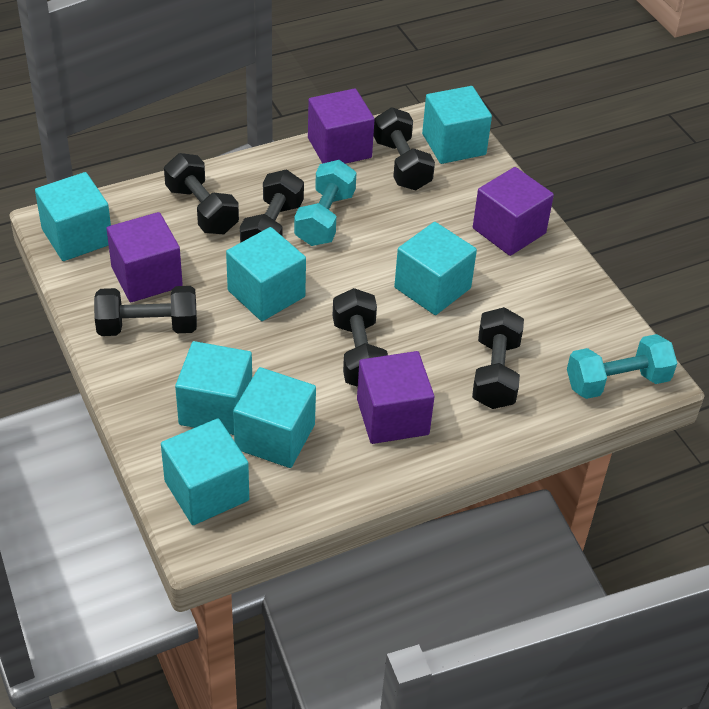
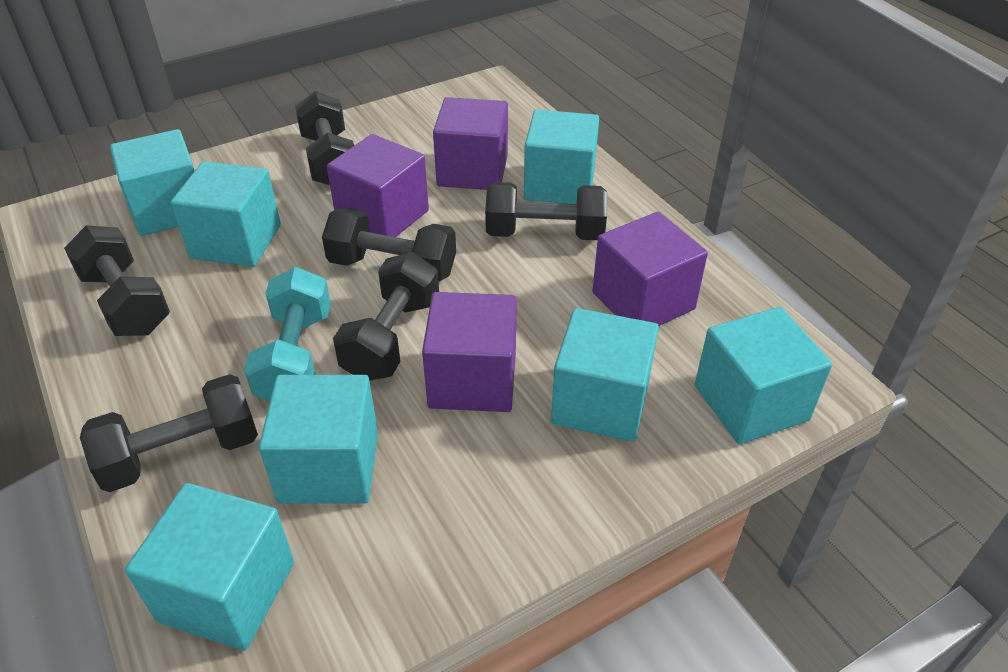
turquoise dumbbell: [294,160,357,246] [567,334,677,399] = 2 -> [244,267,331,401] = 1

